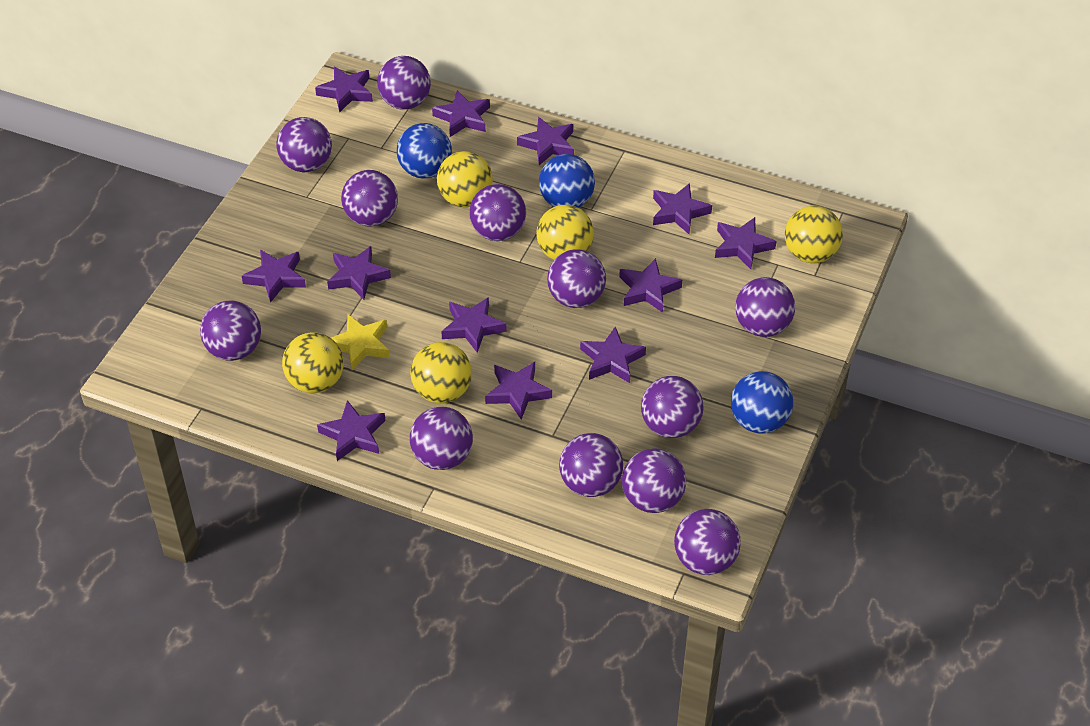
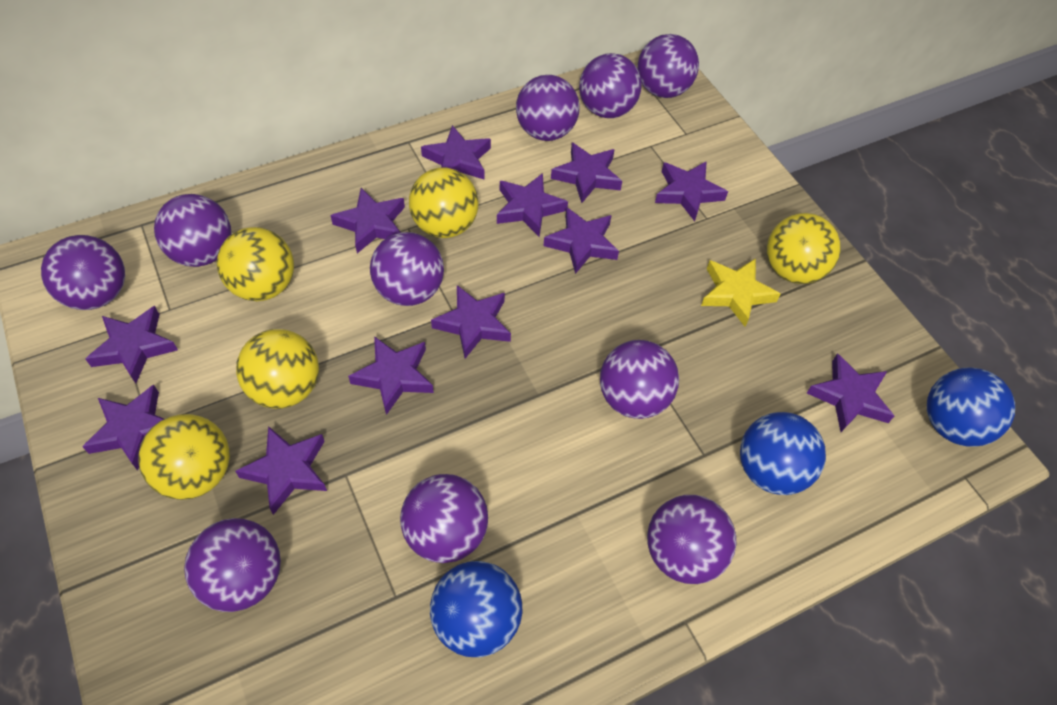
purple ball: [200,301,261,361] [276,117,332,172] [341,170,398,227] [377,56,431,110] [410,407,473,470] [469,184,526,241] [547,249,606,308] [559,433,623,497] [622,448,686,513] [641,376,704,438] [674,509,741,575] [735,277,795,337] = 12 -> [41,235,125,310] [154,194,231,267] [184,518,281,612] [370,232,444,306] [400,474,488,563] [516,75,580,141] [579,53,642,118] [600,340,679,419] [637,34,699,98] [647,495,736,584] = 10

